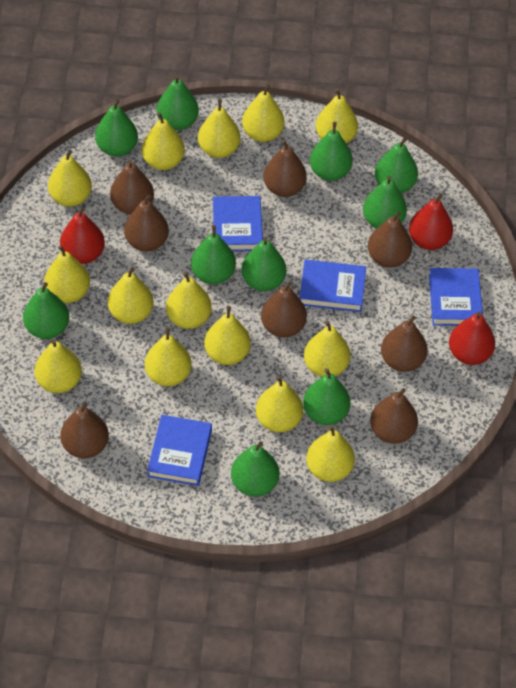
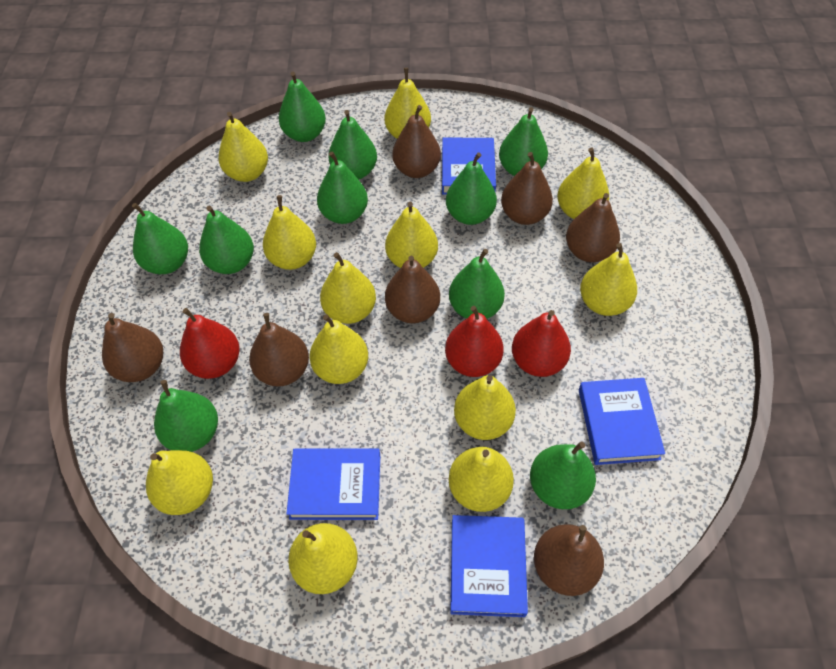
brown pear: [60,402,109,458] [110,160,154,214] [124,195,169,252] [261,281,307,337] [263,139,307,197] [368,211,412,268] [370,388,418,444] [381,316,428,372] = 8 -> [102,313,163,382] [249,313,309,387] [385,256,440,323] [392,105,441,178] [501,152,553,225] [534,524,604,596] [566,193,620,262] = 7
yellow pear: [34,339,82,393] [44,245,90,303] [48,150,92,207] [108,267,154,324] [142,112,185,170] [145,327,192,386] [166,272,212,329] [198,99,240,158] [204,306,251,365] [242,85,284,142] [256,376,303,432] [304,320,350,377] [306,425,355,482] [316,89,358,144] = 14 -> [146,450,213,515] [218,112,268,182] [263,195,316,270] [288,523,358,594] [310,314,368,384] [320,252,376,324] [385,68,431,139] [385,202,438,268] [449,447,514,512] [454,375,516,440] [557,147,609,219] [580,243,637,316] = 12

